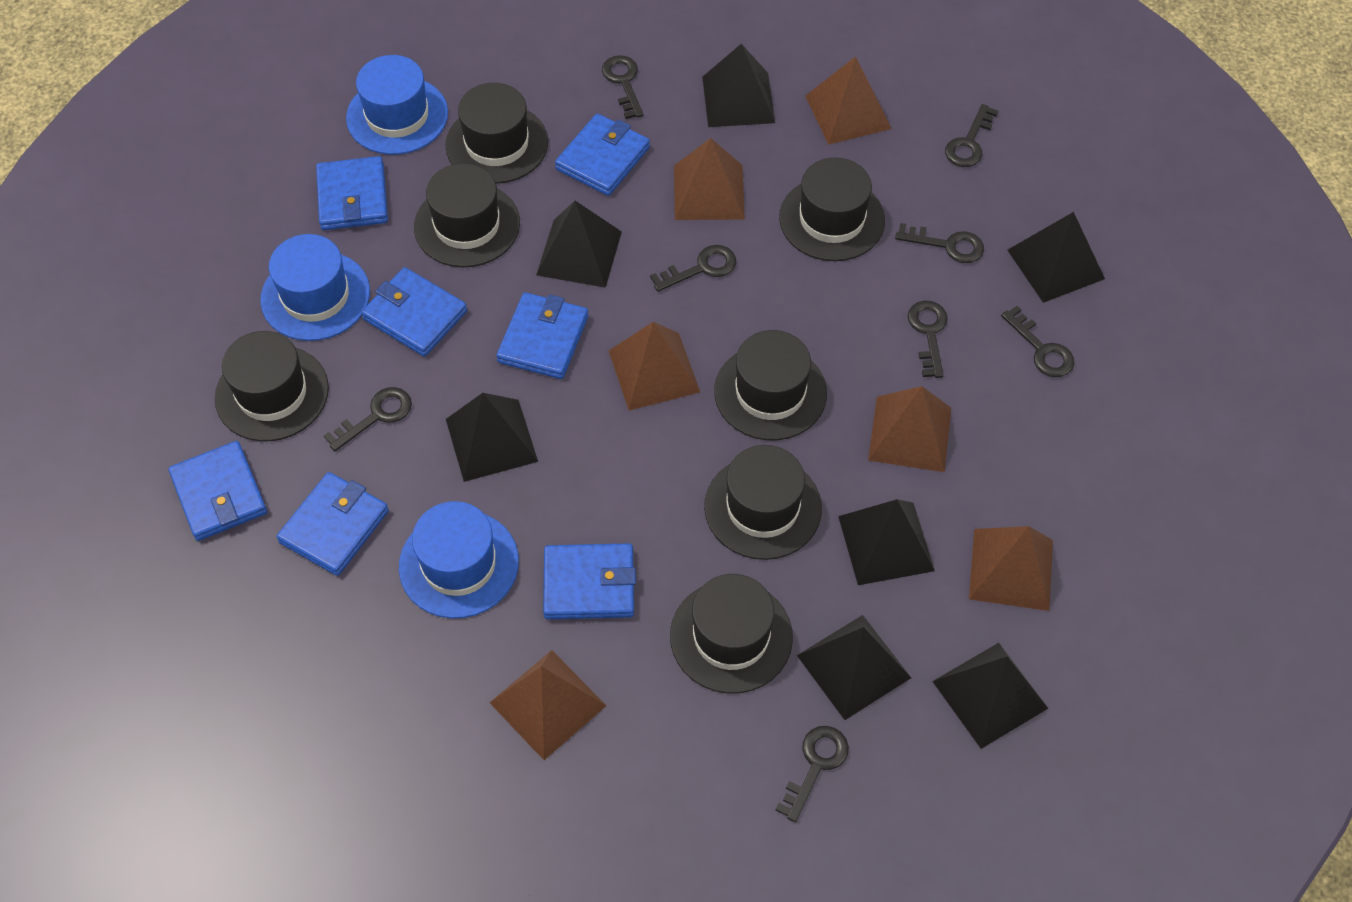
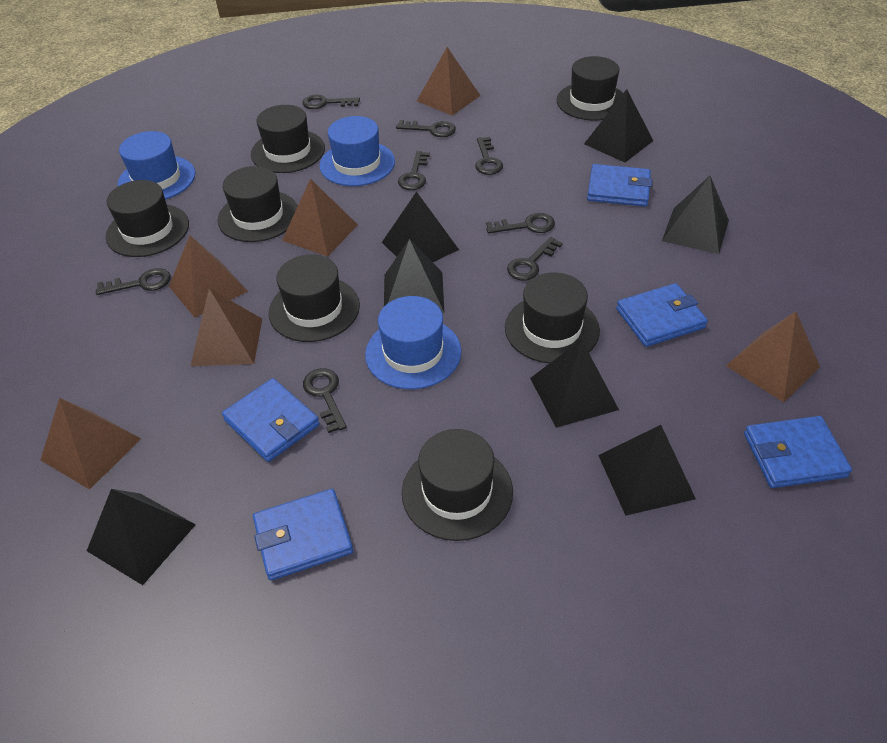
blue wallet: [169,441,267,541] [277,472,389,576] [316,156,388,230] [361,267,467,357] [496,292,588,379] [543,543,636,619] [555,114,650,196] = 7 -> [222,378,320,462] [253,489,353,580] [587,164,652,206] [616,283,708,347] [744,416,852,488] = 5

